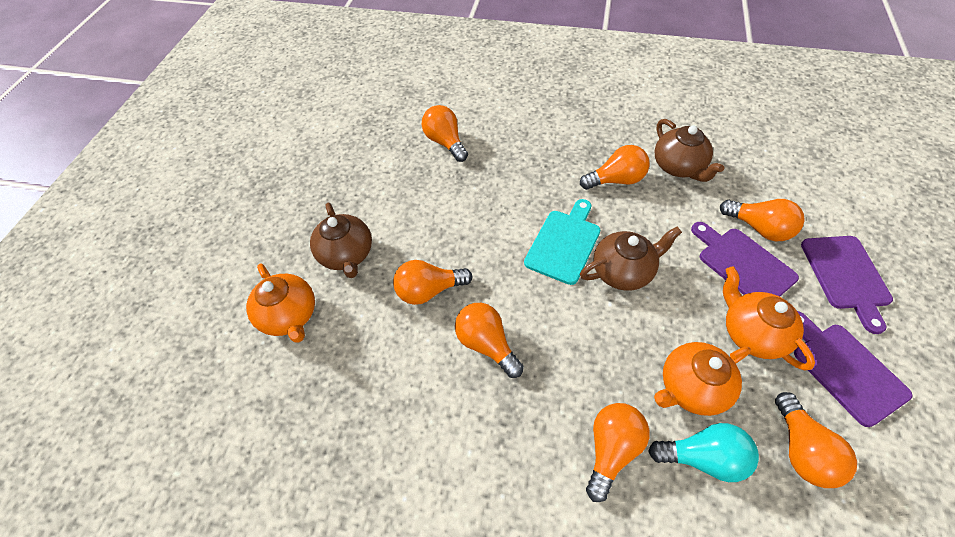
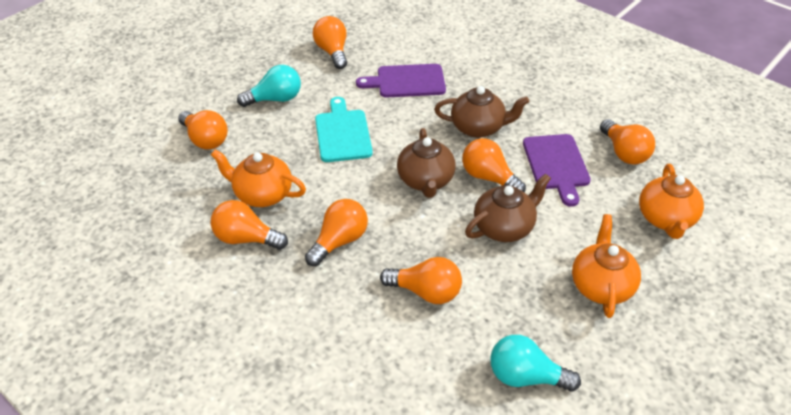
purple cutting board: [691,222,799,297] [794,311,912,427] [801,236,893,334] = 3 -> [356,64,446,98] [523,134,591,207] = 2
turquoise light bulb: [648,423,759,482] = 1 -> [237,65,301,107] [490,335,581,392] = 2

